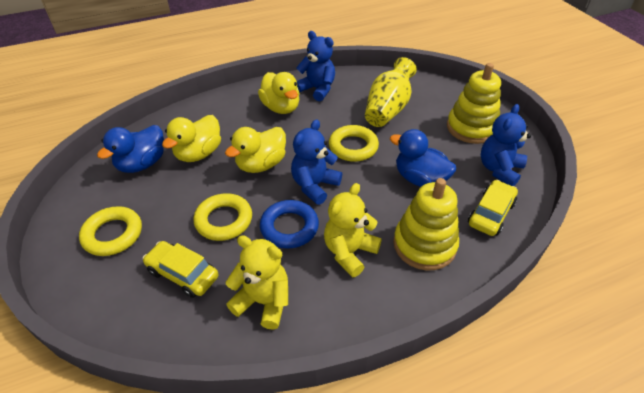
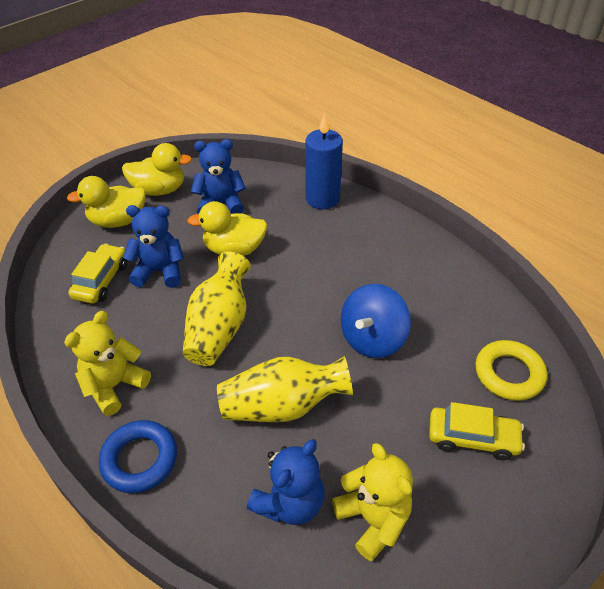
blue candle: none = 0 -> [305,113,343,209] = 1
blue duck: [97,125,164,173] [390,129,456,187] = 2 -> none = 0
blue spinning top: none = 0 -> [341,284,411,358] = 1
yellow ring: [79,206,142,256] [193,193,252,241] [329,125,379,162] = 3 -> [475,340,547,401] = 1
yellow stacking toy: [393,178,459,270] [447,63,501,144] = 2 -> none = 0
yellow vase: [365,57,417,127] = 1 -> [183,251,251,366] [217,356,353,422] = 2

